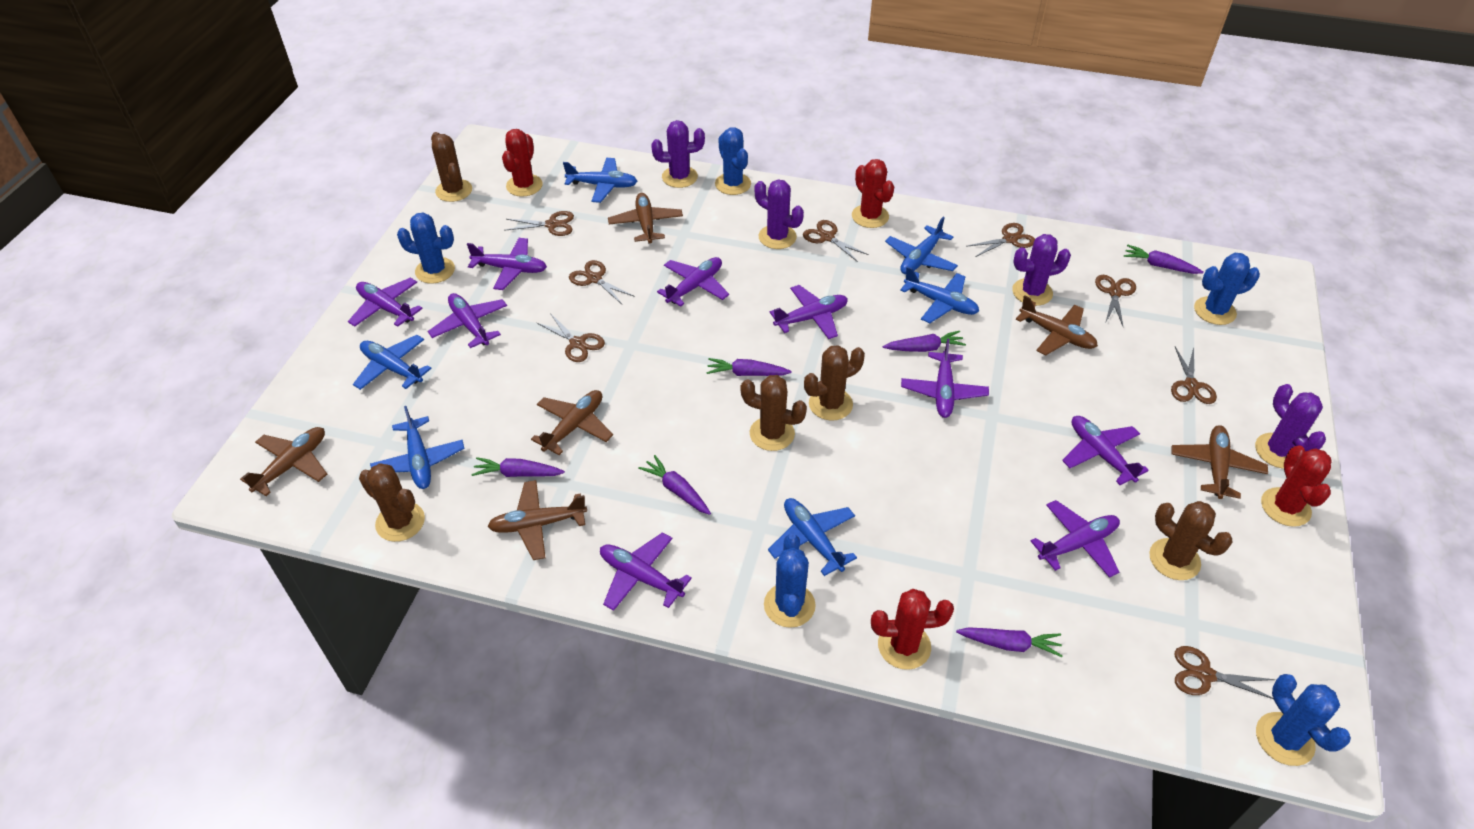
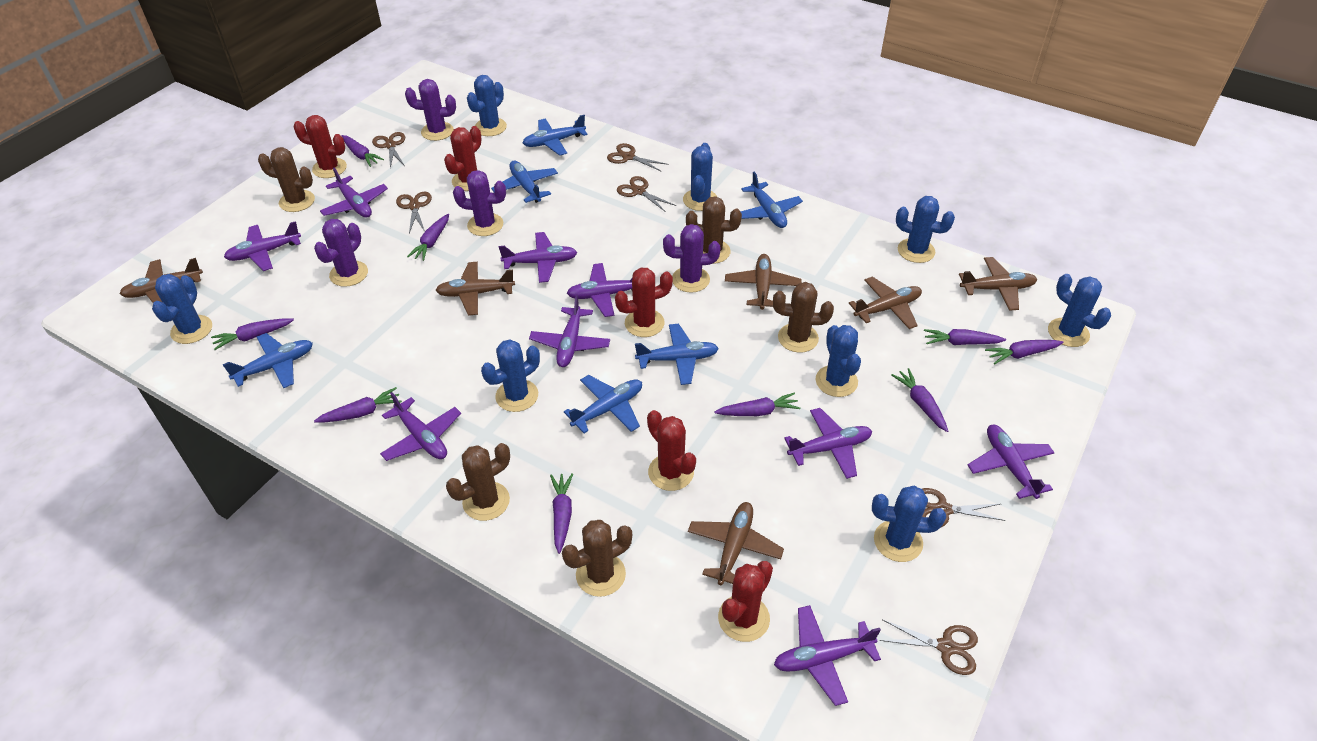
blue cactus: [397,212,455,283] [715,127,751,195] [764,534,815,628] [1194,253,1260,325] [1256,674,1351,766] = 5 -> [152,274,212,344] [467,75,507,136] [481,339,540,412] [683,143,717,211] [816,325,861,397] [872,486,946,562] [896,196,955,263] [1048,274,1111,347] = 8
brown scissors: [504,211,574,236] [537,313,605,362] [569,260,635,304] [803,220,869,262] [966,223,1035,257] [1095,275,1136,326] [1171,347,1217,404] [1175,646,1276,699] = 8 -> [372,132,405,168] [396,192,432,233] [607,143,669,172] [617,176,676,212] [879,619,978,675] [922,488,1005,527] = 6
purple carrot: [471,457,565,477] [638,455,711,515] [706,358,792,376] [883,331,966,352] [956,627,1063,657] [1124,245,1204,274] = 6 -> [211,318,294,350] [314,387,402,423] [341,135,384,167] [407,214,449,261] [550,473,573,554] [714,393,800,416] [891,368,948,432] [924,329,1006,345] [985,340,1063,364] = 9
red cactus: [502,129,543,197] [852,159,894,228] [871,589,954,670] [1261,445,1332,527] = 4 -> [293,115,347,178] [444,126,482,191] [615,268,673,337] [647,410,696,491] [718,561,773,642] = 5

